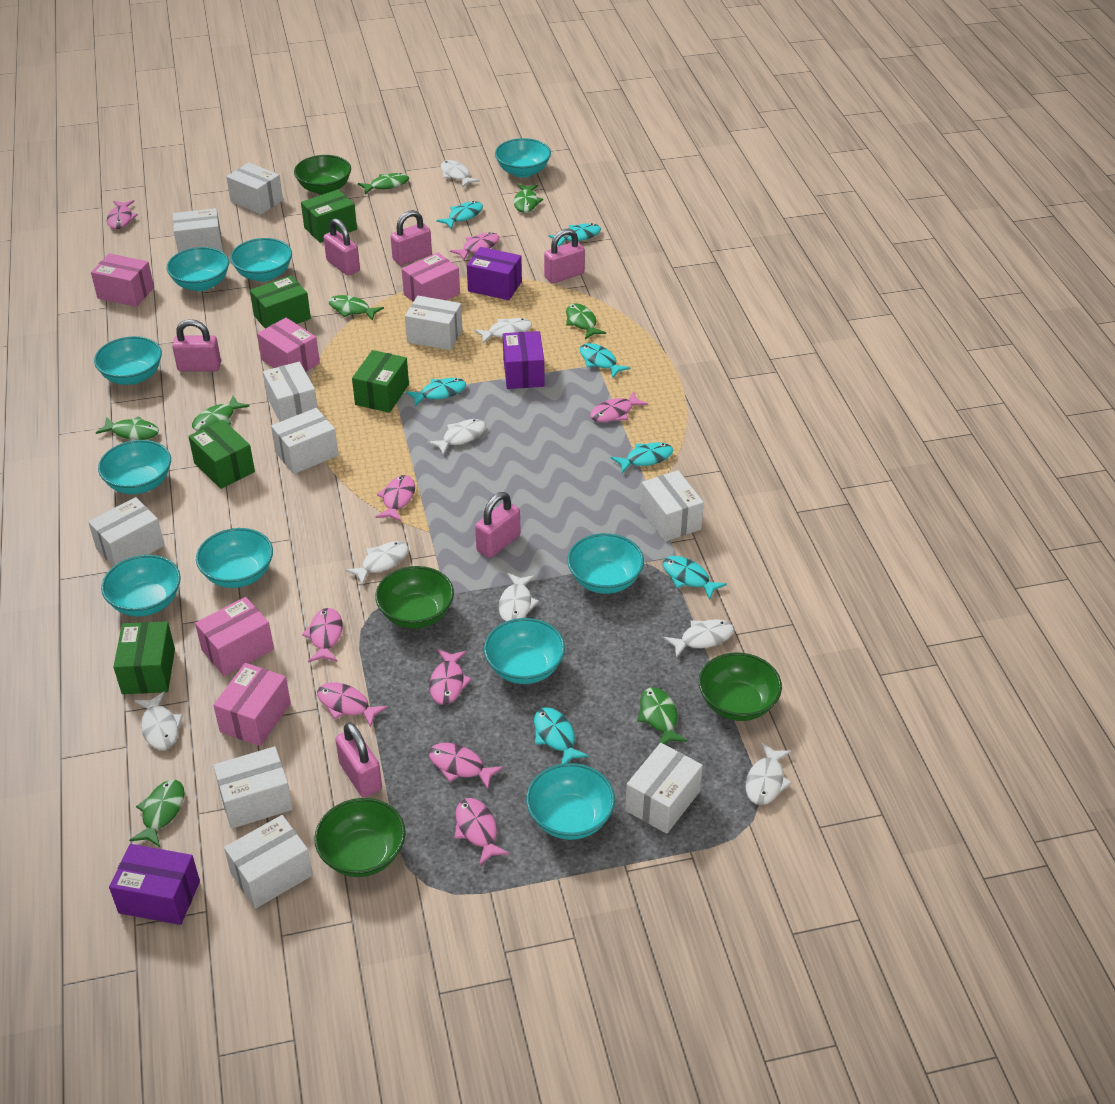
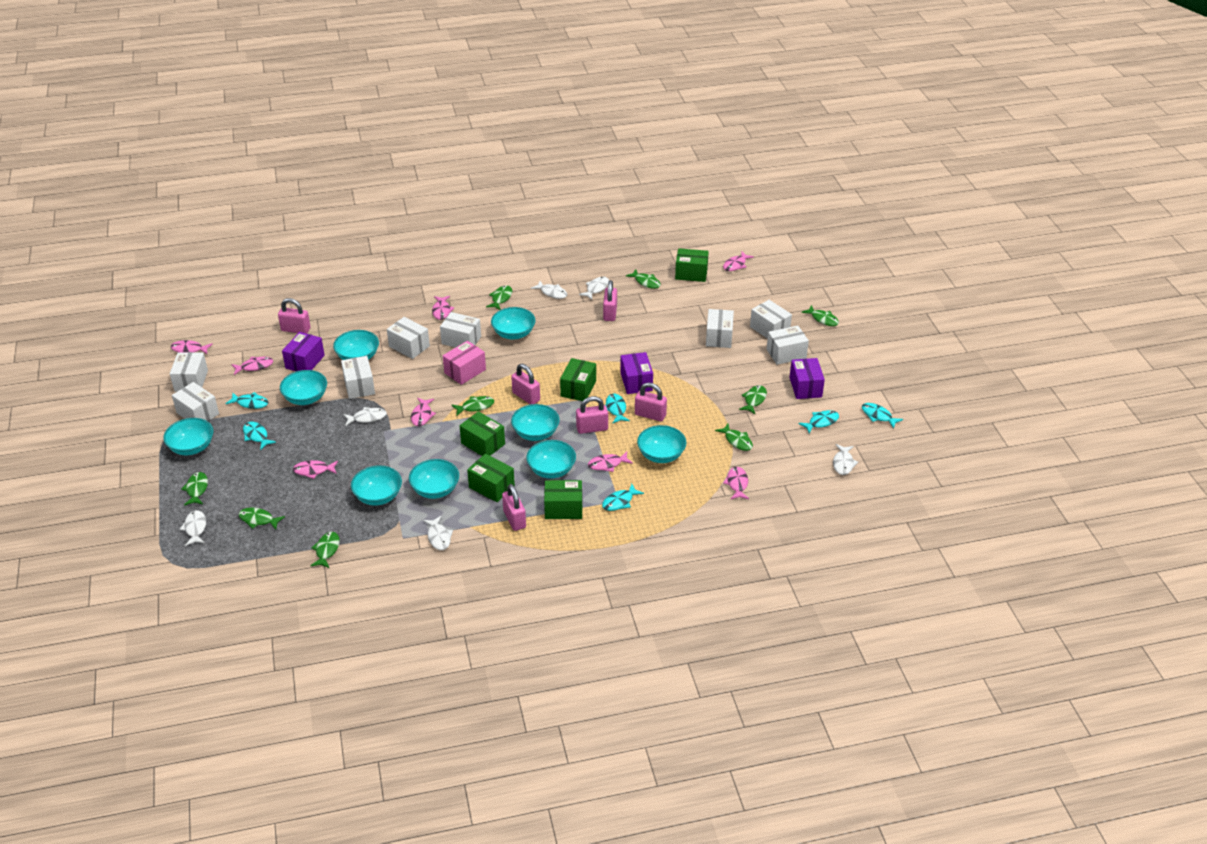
green bowl: [294,155,351,195] [314,798,406,877] [375,566,454,629] [699,653,782,721] = 4 -> none = 0
green fish: [96,416,159,440] [129,780,185,847] [192,396,249,431] [328,295,384,321] [358,173,409,194] [514,184,543,213] [566,303,606,339] [637,687,687,744] = 8 -> [181,472,208,506] [238,507,285,529] [311,532,340,568] [452,396,494,416] [486,285,512,310] [626,269,661,289] [715,424,753,451] [739,385,767,414] [801,305,839,326] = 9
pink box: [91,253,154,307] [195,597,274,676] [213,663,291,746] [257,318,320,372] [402,253,460,302] = 5 -> [443,341,486,385] = 1
pink fish: [107,200,138,229] [302,608,343,662] [317,682,388,728] [376,475,415,521] [428,743,504,790] [429,649,472,705] [450,232,499,260] [454,798,510,866] [590,391,648,422] = 9 -> [171,340,212,354] [231,357,273,375] [293,460,338,479] [411,398,436,426] [432,296,454,320] [588,452,633,472] [723,252,754,271] [723,467,749,500] = 8
turquoise bowl: [94,336,162,385] [98,440,171,494] [101,555,181,617] [167,247,229,291] [196,528,273,588] [230,238,292,282] [484,618,565,684] [495,138,551,178] [526,763,615,840] [567,533,644,594] = 10 -> [163,418,213,455] [280,370,327,405] [333,330,379,360] [351,465,402,506] [409,459,459,499] [491,307,536,340] [511,404,559,441] [526,440,576,479] [637,425,686,463] = 9
turquoise fish: [406,378,466,406] [436,201,483,229] [534,707,589,764] [549,223,601,247] [580,343,631,378] [611,442,673,473] [663,556,727,600] = 7 -> [225,392,268,409] [243,422,276,450] [602,484,644,511] [605,394,630,423] [799,410,839,434] [862,403,903,429] = 6
white box: [88,497,165,566] [173,208,223,253] [213,746,293,829] [224,815,313,909] [226,163,283,214] [263,362,318,422] [271,408,338,474] [405,296,463,350] [625,743,703,834] [640,470,704,542] = 10 -> [170,352,208,392] [172,382,219,421] [341,356,375,399] [387,317,430,359] [440,312,481,348] [706,309,734,348] [750,300,792,339] [767,326,809,365] = 8
white fish: [135,691,183,750] [345,541,408,585] [427,419,486,455] [441,160,480,188] [474,318,532,343] [499,573,539,622] [663,619,734,658] [745,743,792,805] = 8 -> [179,510,206,546] [344,407,387,426] [423,516,453,550] [531,281,567,299] [579,276,609,300] [833,444,858,475] = 6

